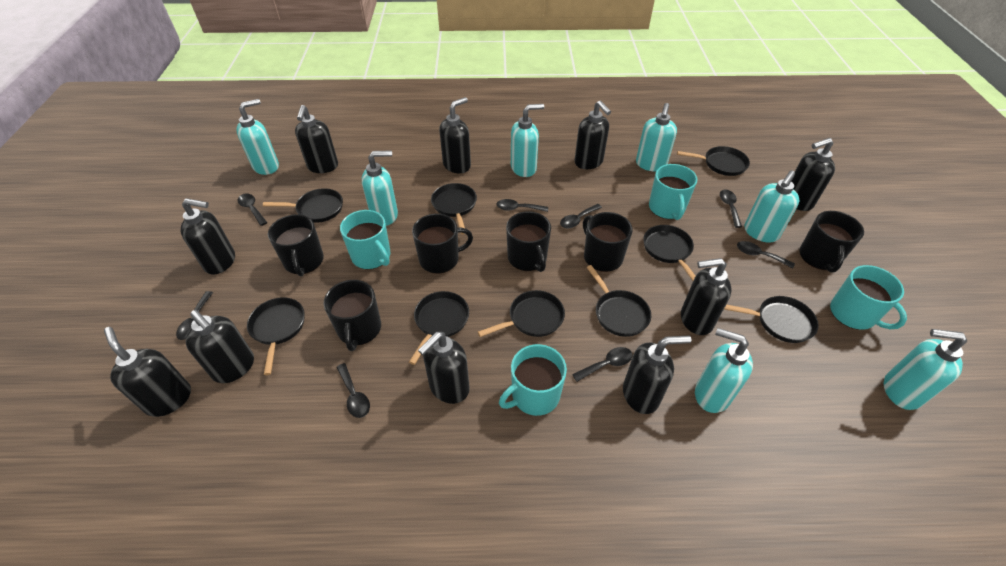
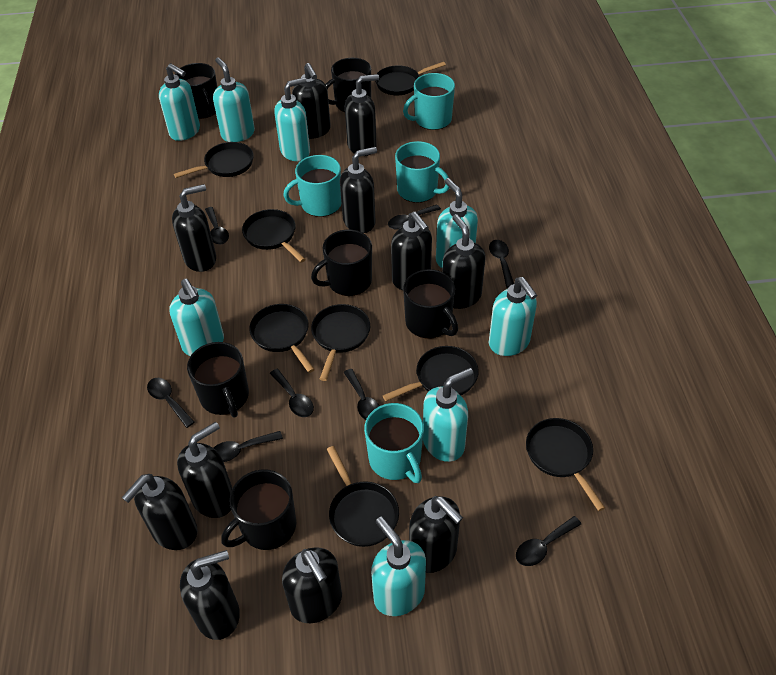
black pan: [247,297,305,375] [263,188,343,223] [409,291,469,365] [431,183,477,234] [478,290,565,337] [586,265,651,337] [643,225,695,281] [677,146,750,176] [724,296,819,343] = 9 -> [174,142,254,178] [242,209,306,263] [249,304,315,373] [311,304,370,381] [327,446,399,547] [375,62,446,95] [383,346,479,401] [526,418,605,511] = 8
black soap dispenser: [104,327,191,417] [181,198,235,274] [186,310,254,383] [295,105,338,173] [418,332,470,404] [439,97,471,173] [574,100,611,169] [623,336,692,414] [681,258,732,335] [791,138,835,211] = 10 -> [122,474,198,550] [172,184,216,272] [177,422,233,518] [180,550,240,640] [282,547,342,623] [292,63,331,139] [340,147,377,233] [345,74,379,156] [391,212,432,290] [409,496,463,573] [442,214,486,309] = 11
turquoise soap dispenser: [236,99,279,175] [362,150,398,226] [511,104,544,177] [636,103,677,171] [695,328,753,413] [744,170,800,243] [884,329,967,410] = 7 -> [159,63,200,141] [169,278,224,356] [213,57,255,142] [274,77,310,161] [371,517,426,616] [423,368,473,462] [436,178,478,268] [489,277,537,356] = 8

